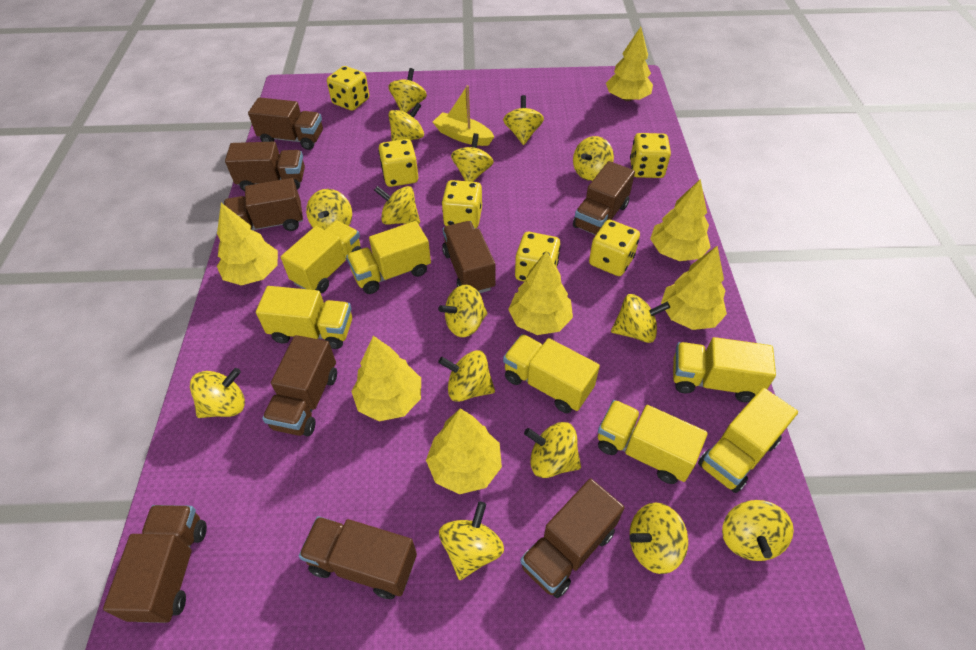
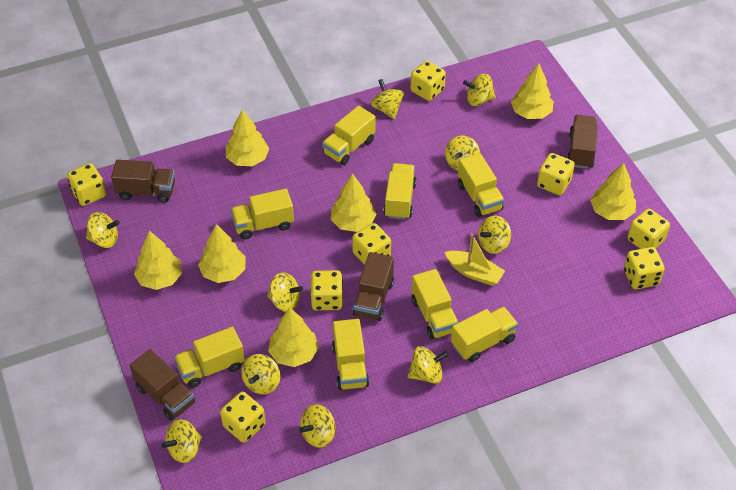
brown truck: [103,505,207,623] [224,178,303,231] [225,142,305,191] [248,97,323,150] [262,335,337,436] [299,516,417,599] [442,221,496,293] [520,479,624,598] [573,161,635,235] = 9 -> [111,160,175,203] [130,349,195,421] [352,252,394,321] [567,115,598,169] = 4
yellow dice: [327,66,369,111] [379,139,418,187] [442,180,482,229] [515,232,560,282] [589,220,640,276] [630,133,671,178] = 6 -> [67,163,106,206] [220,392,266,443] [311,270,343,311] [352,223,391,265] [410,61,446,101] [537,153,575,195] [624,247,665,289] [627,209,670,249] = 8
yellow spinning top: [190,368,245,418] [306,189,352,230] [374,186,420,225] [388,68,427,113] [388,102,424,141] [438,285,488,337] [438,350,495,402] [439,501,504,580] [451,133,494,182] [503,95,544,145] [524,422,581,478] [573,136,614,181] [611,294,670,343] [629,502,688,574] [722,500,794,561] = 15 -> [86,212,120,248] [162,419,202,463] [241,354,280,394] [267,272,303,312] [299,404,336,448] [371,79,404,119] [407,346,449,384] [445,135,480,171] [463,74,496,106] [478,215,511,254] = 10
yellow truck: [256,286,352,349] [281,220,362,293] [346,221,431,294] [503,334,600,413] [598,400,708,484] [673,337,776,403] [698,388,798,493] = 7 -> [174,327,245,388] [231,188,294,240] [322,106,376,165] [332,319,369,390] [383,163,417,220] [412,269,459,339] [451,307,518,362] [458,153,504,217] = 8

